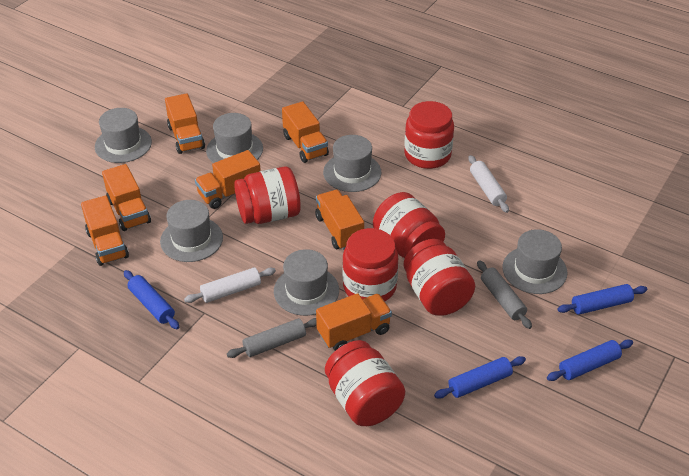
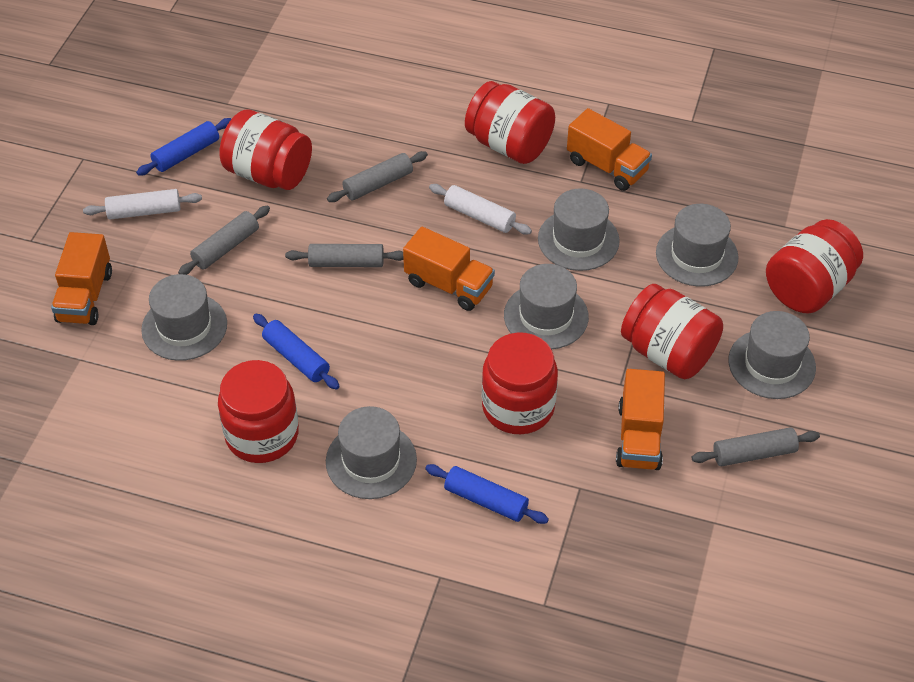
blue rolling pin: [124,270,179,329] [434,356,526,399] [547,339,633,381] [557,284,647,315] = 4 -> [136,118,231,176] [253,314,340,390] [425,464,549,524] = 3
grey rolling pin: [227,318,317,358] [477,260,532,329] = 2 -> [178,206,270,275] [285,244,403,267] [327,151,428,202] [692,427,820,466] = 4
orange truck: [81,196,129,266] [102,164,151,231] [165,93,205,154] [195,150,261,209] [282,101,329,163] [315,190,364,250] [316,293,392,351] = 7 -> [51,232,112,325] [403,227,495,311] [567,108,652,191] [616,369,665,470] = 4

